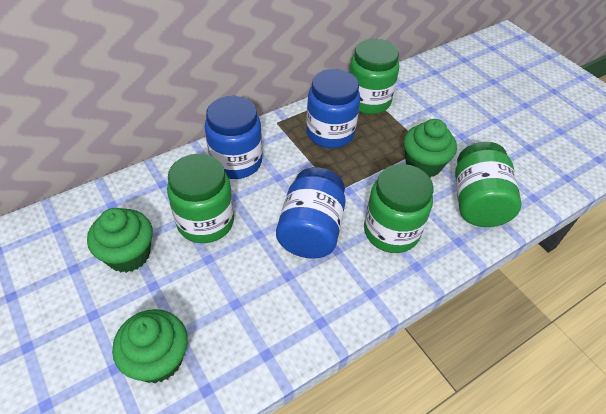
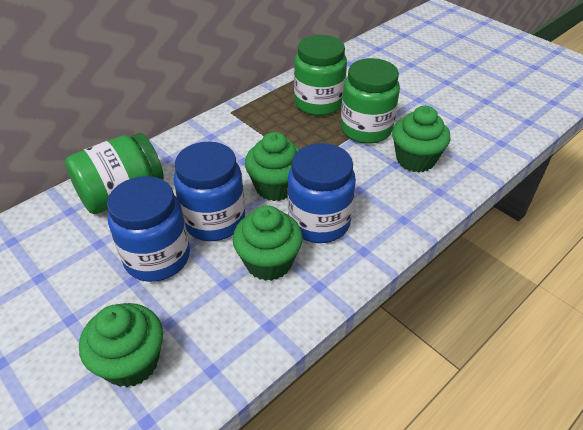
green cupcake: [87,208,153,273] [112,309,188,383] [404,119,457,178] = 3 -> [79,303,163,387] [233,205,303,281] [245,132,300,201] [392,106,451,172] = 4
green jar: [167,154,234,243] [349,39,399,114] [364,164,434,253] [455,142,522,227] = 4 -> [65,133,164,214] [294,35,347,116] [341,58,400,144] = 3

